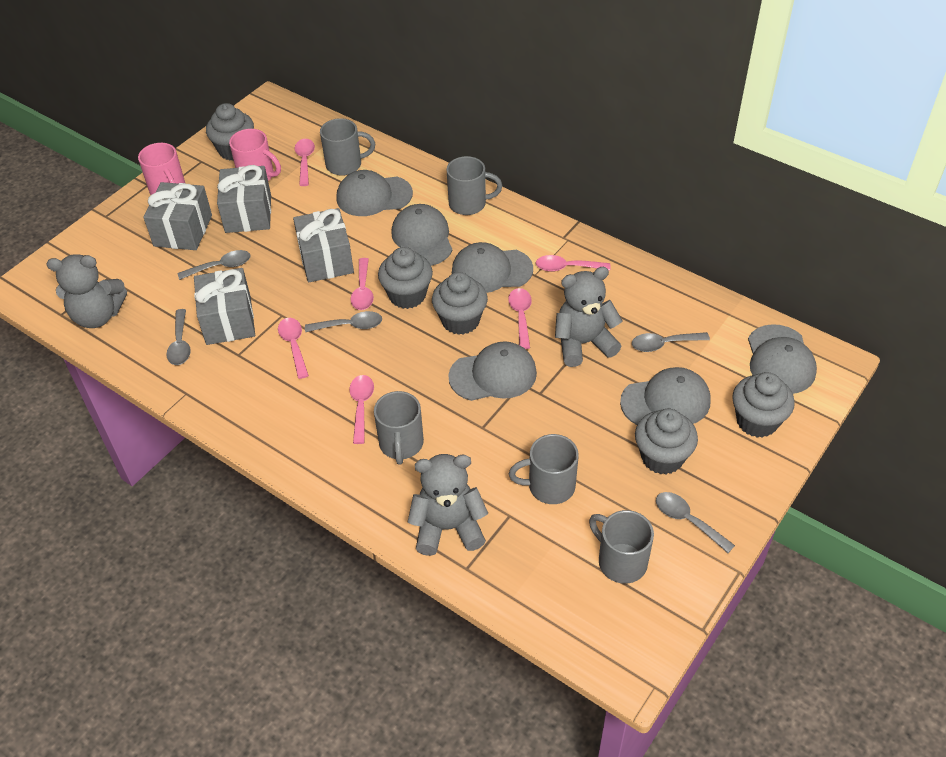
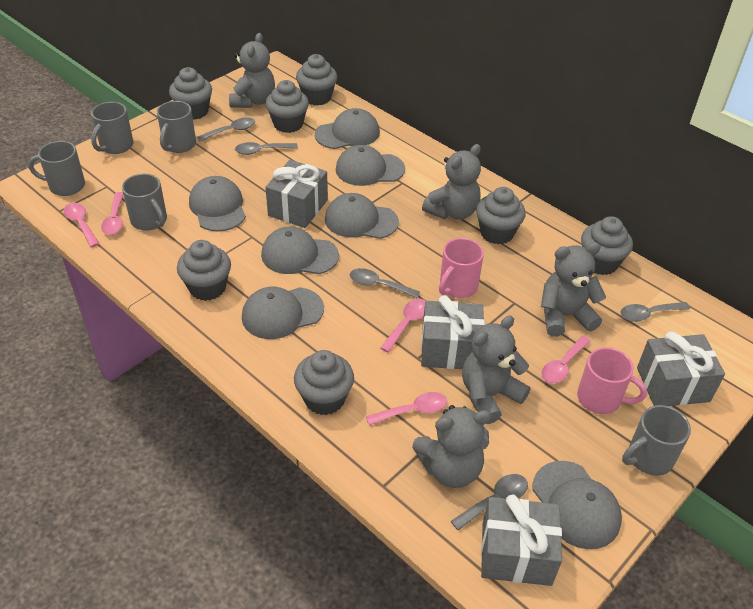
grey cap: [336,170,413,216] [391,204,452,266] [448,341,537,401] [452,242,533,293] [620,367,711,425] [748,324,817,394] = 6 -> [189,176,246,232] [242,287,324,339] [261,227,339,274] [315,108,380,149] [325,193,399,239] [336,145,405,186] [532,461,622,549] = 7
grey cupcake: [206,103,254,161] [378,247,433,309] [432,272,488,335] [635,409,698,474] [732,372,795,438] = 5 -> [169,67,212,120] [177,240,231,301] [266,80,309,133] [294,350,354,415] [296,54,337,106] [476,187,526,244] [581,216,633,275] = 7
grey teddy bear: [46,254,127,328] [408,454,488,556] [555,267,623,367] = 3 -> [229,33,275,108] [413,405,491,488] [422,144,481,220] [462,316,530,424] [541,242,606,337] = 5
pink spoon: [278,318,309,379] [295,139,315,186] [349,375,374,444] [351,258,374,310] [508,288,532,349] [536,255,611,272] = 6 -> [64,203,99,247] [101,192,123,235] [366,392,447,426] [380,299,425,353] [541,336,591,384] = 5

